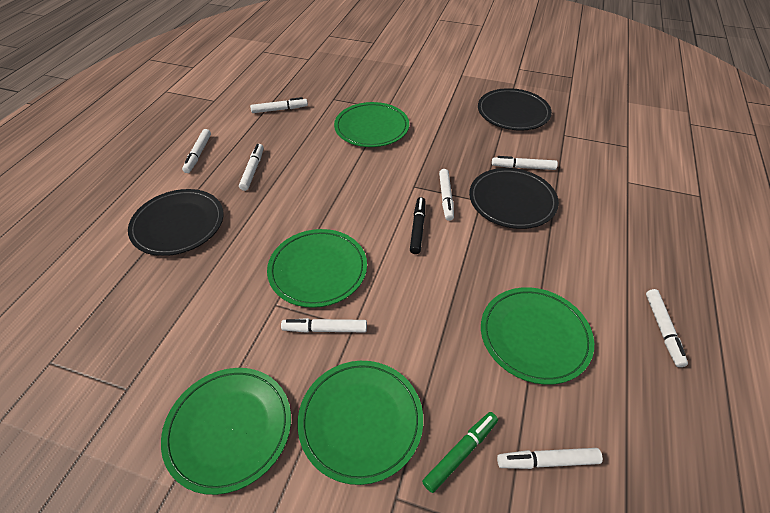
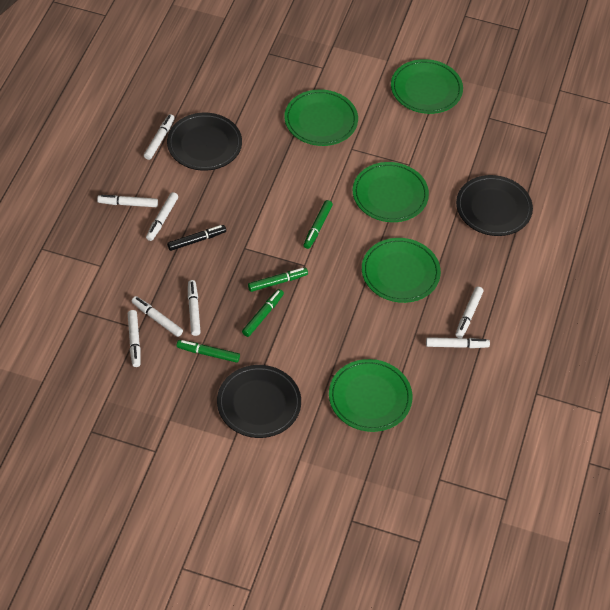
green marker: [422,412,498,493] = 1 -> [177,340,240,363] [242,289,284,337] [248,268,308,292] [303,200,333,249] = 4

